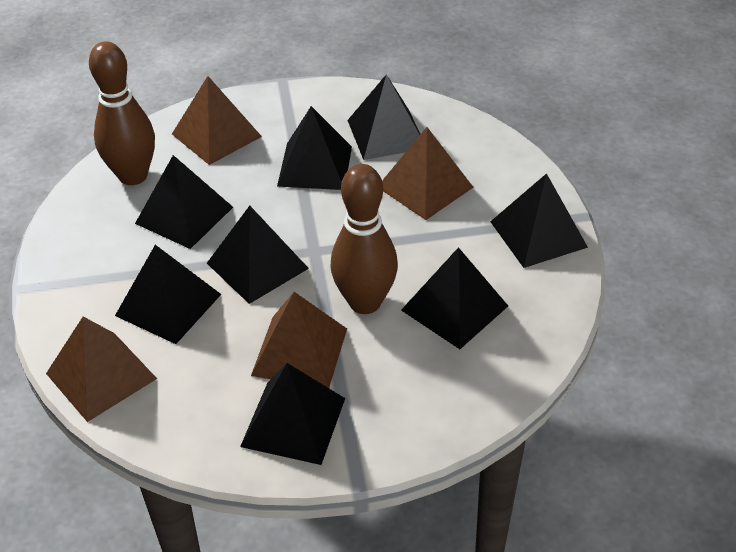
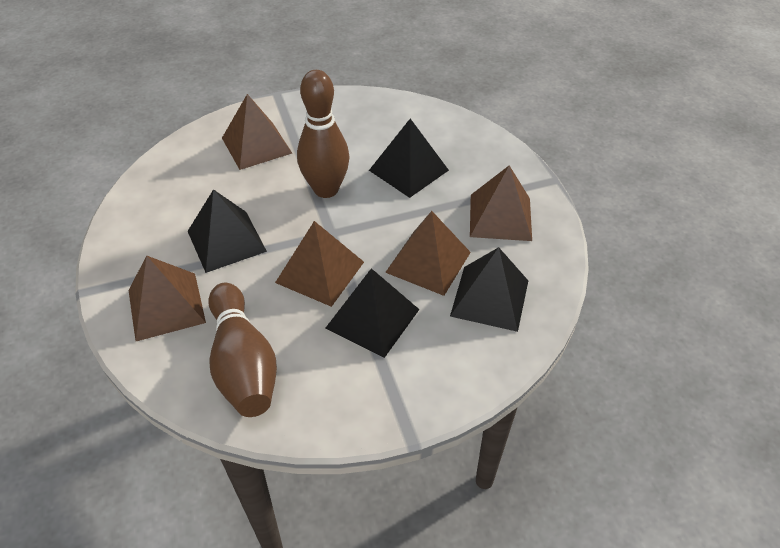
black pyramid: [115,245,221,344] [135,155,233,249] [207,206,309,304] [240,363,345,465] [277,106,352,190] [347,74,420,160] [401,247,508,349] [490,173,588,268] = 8 -> [188,189,267,273] [326,268,420,358] [369,119,449,198] [450,247,528,332] = 4
brown pyramid: [46,317,157,422] [172,76,262,165] [251,292,347,388] [382,127,474,220] = 4 -> [128,256,206,341] [222,94,292,170] [275,221,364,307] [385,211,471,296] [470,165,532,241] = 5

